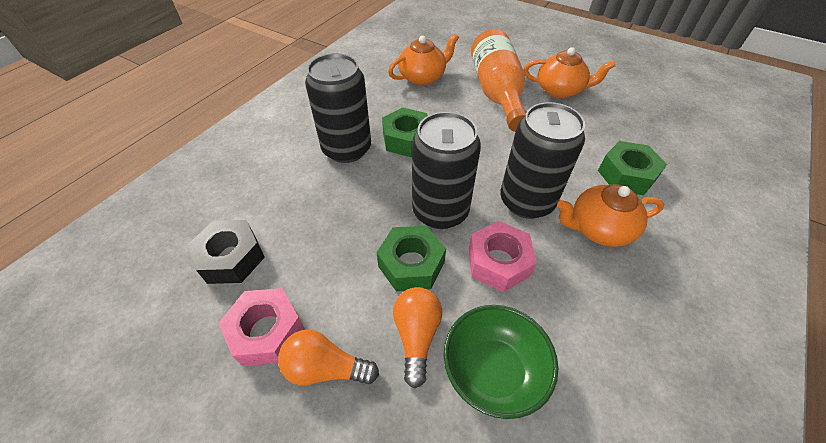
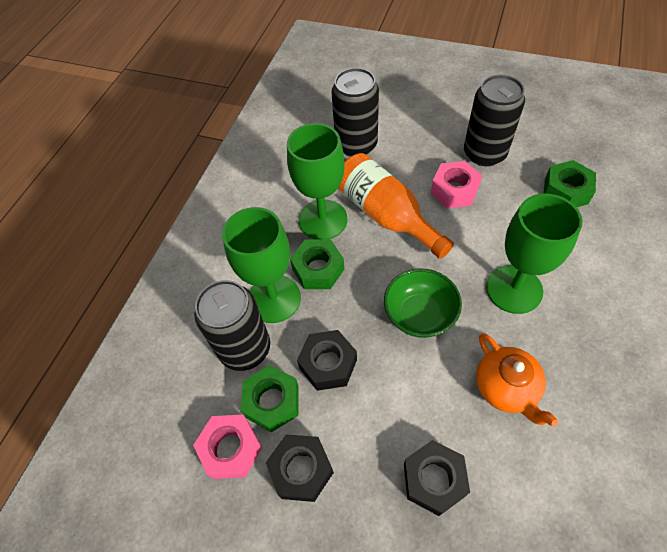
black nut: [188,220,265,284] = 1 -> [266,434,334,502] [297,330,357,391] [404,440,470,516] = 3
green goblet: none = 0 -> [222,207,301,323] [287,123,347,239] [486,194,582,314] = 3
orange light bulb: [278,330,379,386] [393,287,442,388] = 2 -> none = 0
orange teapot: [388,34,459,86] [524,47,615,98] [557,184,664,247] = 3 -> [476,333,558,427] = 1

